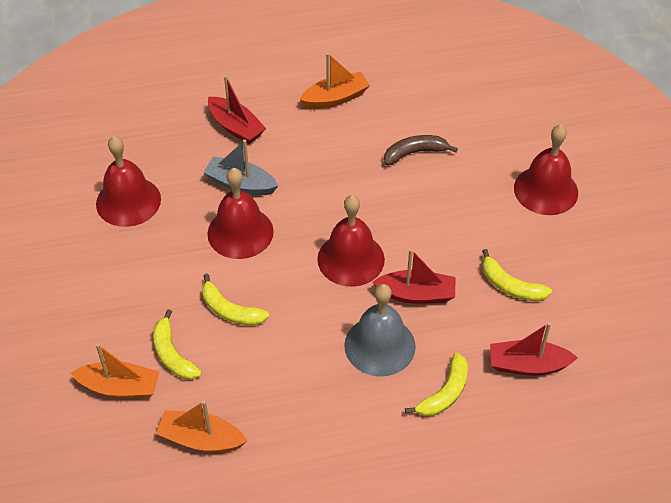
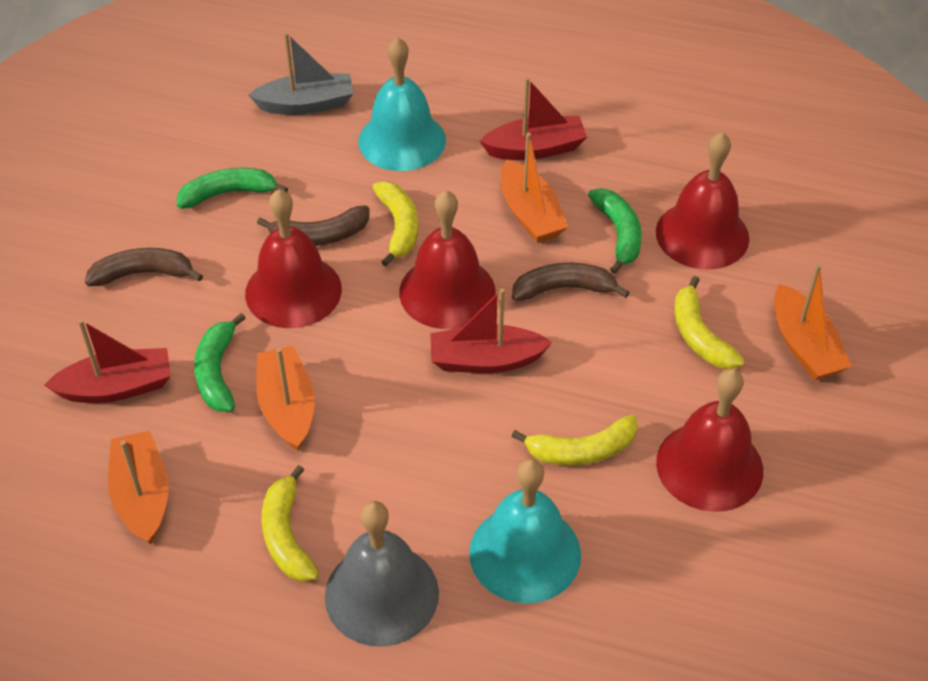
brown banana: [384,135,458,165] = 1 -> [85,248,203,286] [257,205,369,246] [512,263,630,301] = 3
green banana: none = 0 -> [177,168,288,209] [194,313,246,412] [588,188,642,274] = 3
orange boat: [71,343,159,398] [156,400,247,452] [299,53,370,109] = 3 -> [108,431,169,545] [256,346,315,451] [501,133,568,243] [774,264,852,380] = 4
turquoise bell: none = 0 -> [358,37,446,171] [469,459,581,604] = 2

